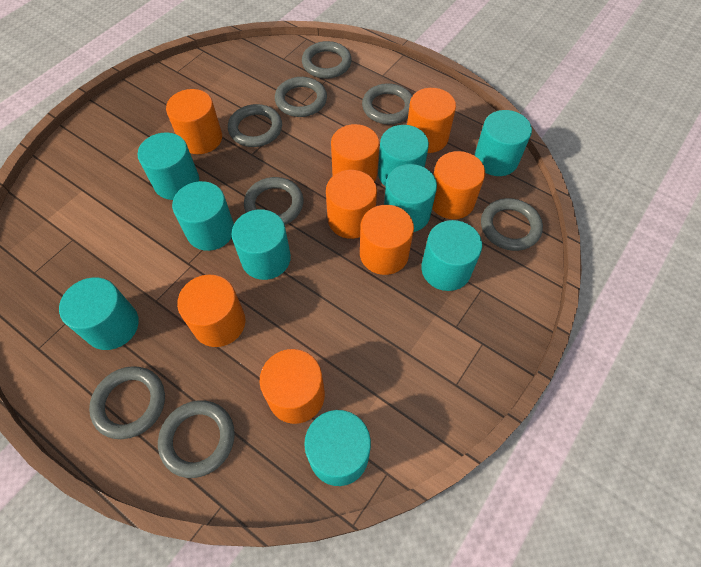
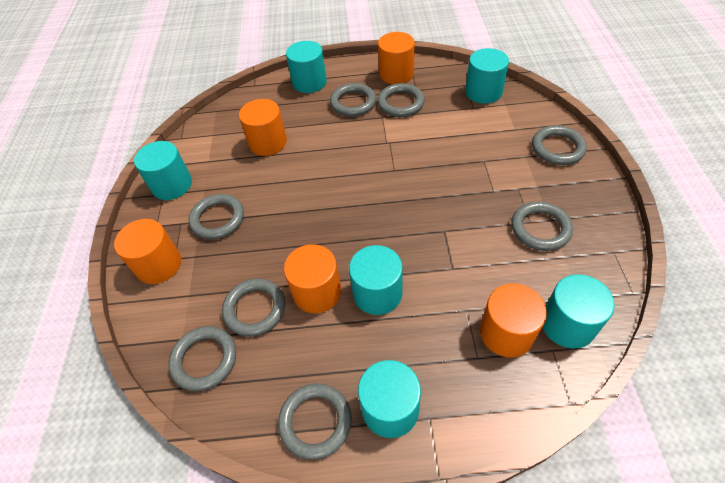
orange cylinder: [166,89,222,154] [177,275,245,347] [259,349,325,424] [326,170,377,239] [331,124,379,182] [360,205,414,275] [407,88,456,153] [432,151,485,219] = 8 -> [114,219,181,284] [239,99,287,156] [284,244,341,313] [378,32,415,84] [480,284,547,357] = 5
turquoise cylinder: [59,277,139,350] [138,132,199,200] [172,181,234,251] [231,209,291,280] [304,410,371,486] [378,125,429,187] [384,164,437,232] [421,220,482,291] [474,110,532,176] = 9 -> [134,141,192,200] [286,41,327,93] [349,245,403,315] [358,360,421,438] [465,48,509,104] [542,274,615,349] = 6

